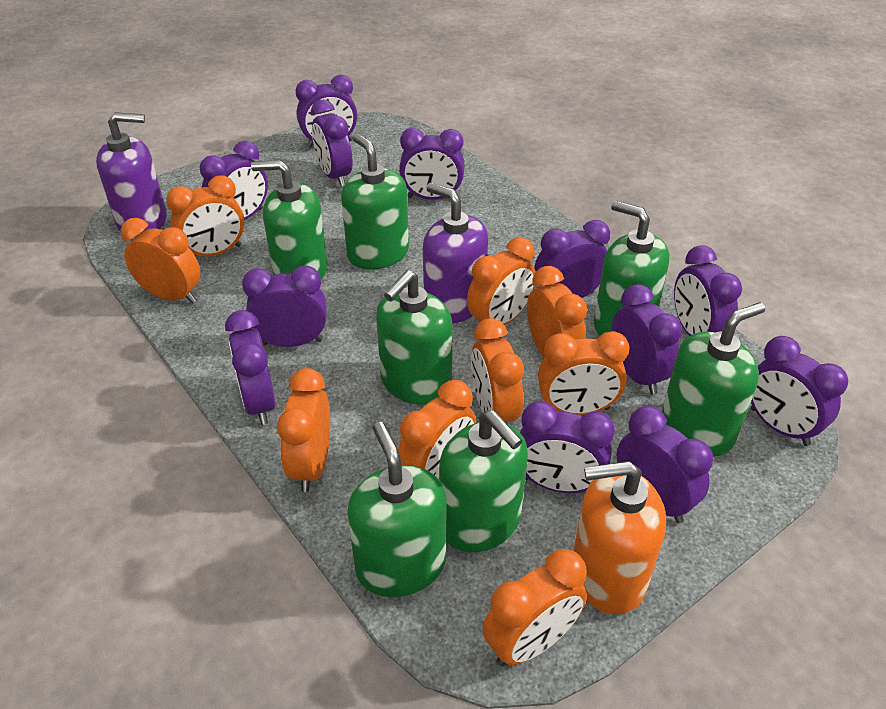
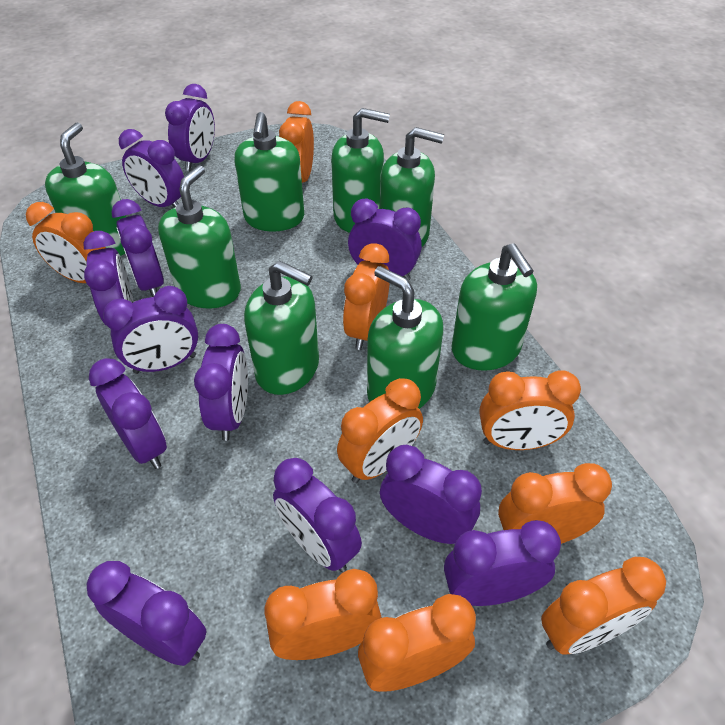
green soap dispenser: [251,160,328,280] [341,133,409,269] [347,422,446,597] [376,270,453,405] [439,410,528,552] [594,200,669,335] [662,302,765,457] = 7 -> [45,122,126,256] [158,165,241,308] [234,112,304,232] [244,261,319,395] [331,108,390,233] [367,266,443,409] [380,127,444,247] [452,243,537,371] = 8
orange soap dispenser: [573,461,666,615] = 1 -> none = 0
purple soap dispenser: [96,112,167,238] [423,183,488,323] = 2 -> none = 0

